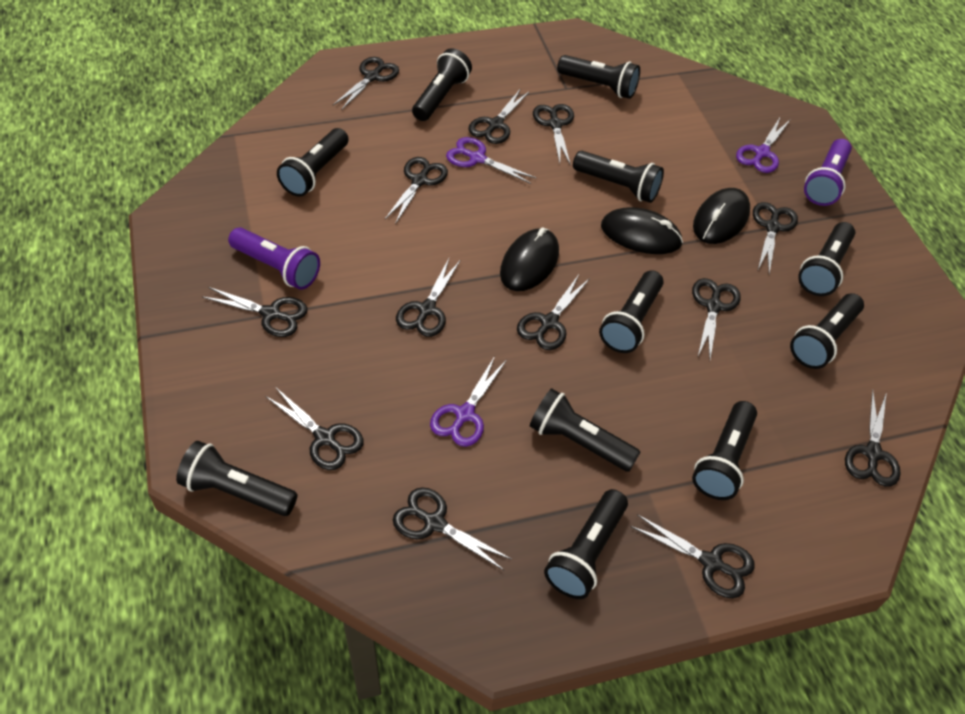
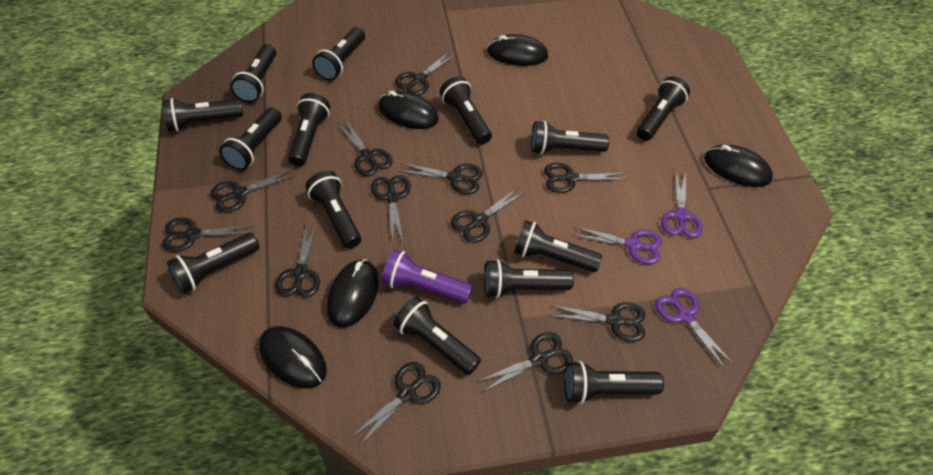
black flashlight: [176,441,297,516] [277,128,349,197] [412,48,472,121] [530,388,641,472] [544,489,628,599] [557,55,640,99] [573,151,664,203] [599,270,664,353] [692,401,757,500] [790,293,864,369] [798,222,855,296] = 11 -> [162,98,243,132] [167,233,260,294] [219,107,282,171] [230,44,276,103] [288,93,330,167] [306,171,361,249] [312,27,365,81] [393,296,481,375] [440,76,492,144] [484,259,574,298] [514,220,602,272] [531,121,609,155] [564,361,664,404] [637,76,690,141] = 14
black mouse: [500,228,559,291] [601,207,683,254] [693,188,750,244] = 3 -> [259,326,327,388] [327,259,379,328] [378,91,439,129] [487,34,548,66] [704,145,773,187] = 5
black scissors: [203,287,308,337] [265,387,364,470] [333,57,399,110] [385,157,448,224] [393,487,512,570] [396,259,460,337] [468,88,530,144] [517,275,590,350] [533,104,574,166] [630,514,755,598] [692,278,741,359] [753,202,798,274] [845,390,901,487] = 13 -> [162,218,255,252] [210,169,297,213] [275,223,320,298] [337,119,393,176] [350,362,441,447] [371,175,411,244] [395,51,457,95] [398,163,483,194] [451,187,525,243] [477,332,573,392] [544,163,629,193] [549,302,645,342] = 12
purple flashlight: [228,227,320,290] [804,139,852,206] = 2 -> [382,250,473,303] = 1

